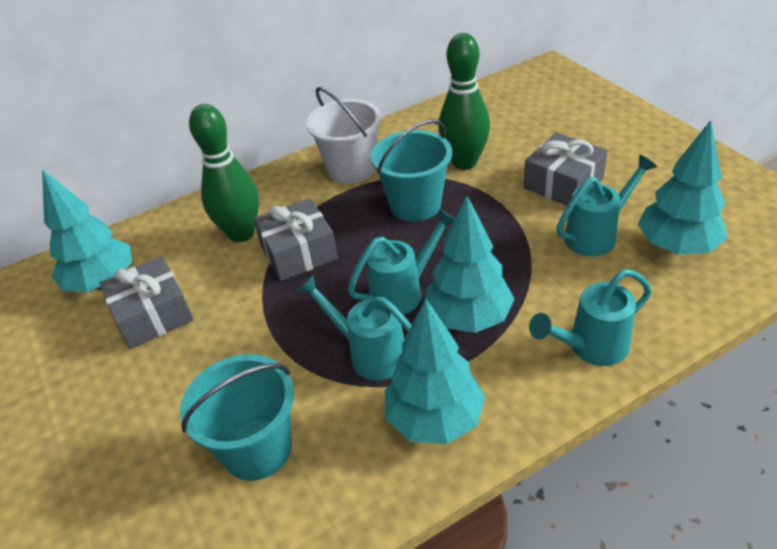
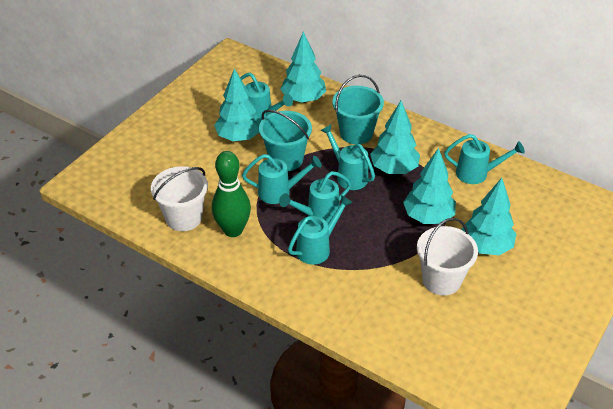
green bowling pin: [189,104,259,242] [438,33,490,170] = 2 -> [212,151,251,237] = 1
grey gift: [99,256,194,349] [253,198,338,281] [523,132,608,206] = 3 -> none = 0
turquoise tree: [42,169,132,292] [385,298,485,444] [426,195,515,333] [638,120,728,255] = 4 -> [214,68,262,141] [280,31,326,103] [370,101,420,174] [403,148,456,224] [462,178,516,255] = 5
turquoise watering can: [297,275,411,381] [348,209,454,315] [529,269,652,366] [556,155,657,256] = 4 -> [240,73,293,120] [242,154,322,204] [279,171,351,224] [288,195,353,265] [320,125,375,190] [444,134,525,184] = 6
white bucket: [306,87,382,184] = 1 -> [151,166,208,231] [417,218,478,296] = 2

